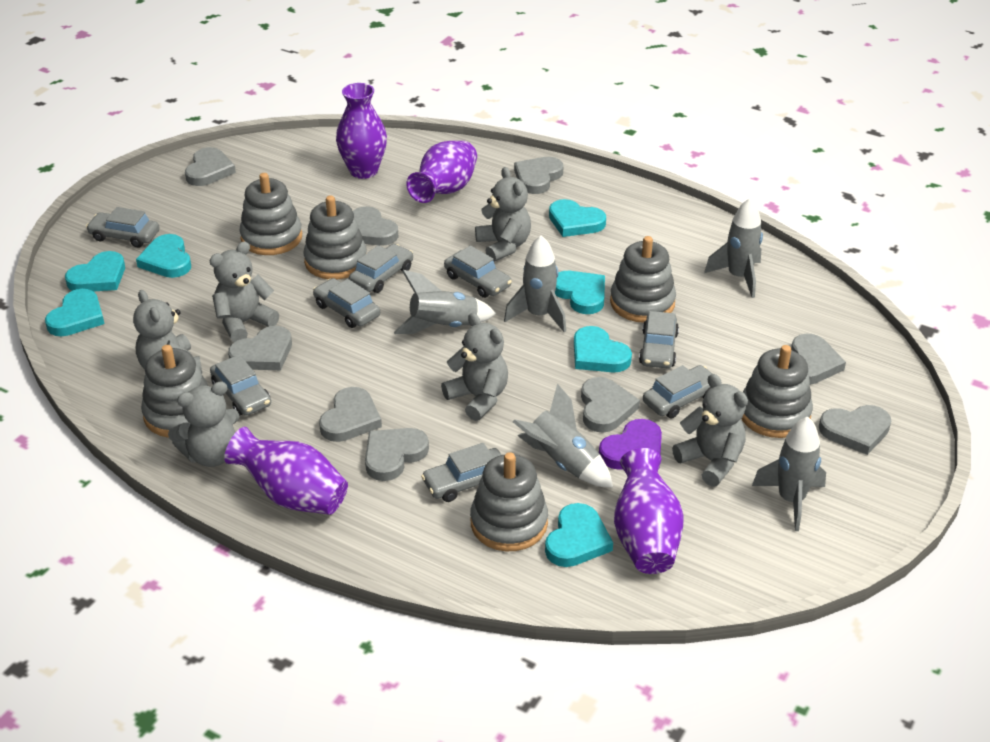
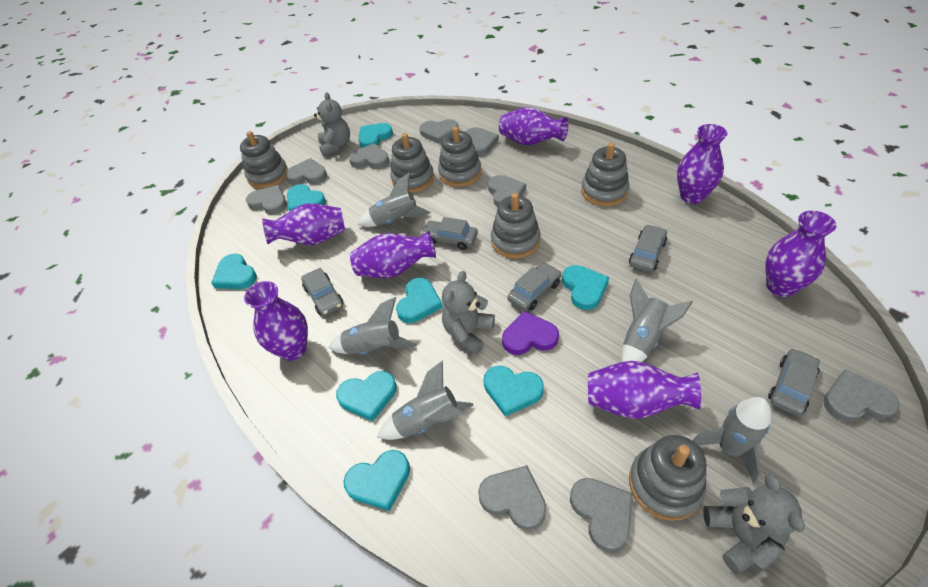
grey car: [86,207,160,248] [210,355,271,416] [313,278,380,328] [349,244,413,293] [421,443,502,502] [444,246,512,298] [639,311,679,368] [643,365,712,418] = 8 -> [301,268,344,316] [421,217,478,250] [507,262,561,311] [629,224,667,272] [768,348,820,416] = 5
grey teddy bear: [133,290,202,373] [168,381,240,467] [209,242,279,342] [441,313,508,421] [475,167,531,262] [672,374,748,487] = 6 -> [314,92,350,156] [442,271,495,355] [703,473,805,574] = 3
purple vase: [224,427,348,515] [336,83,387,179] [406,141,477,203] [614,448,683,574] = 4 -> [244,281,308,361] [262,203,345,245] [350,231,436,278] [499,107,568,145] [588,361,701,419] [677,124,727,204] [765,211,837,297] = 7
turquoise heart: [45,289,105,336] [65,251,125,291] [136,234,191,278] [545,503,613,567] [549,199,606,237] [555,271,605,314] [574,326,632,373] = 7 -> [211,254,257,289] [287,184,326,211] [336,371,397,422] [344,450,410,511] [359,123,393,148] [396,278,443,323] [484,366,544,416] [562,265,609,310] = 8

